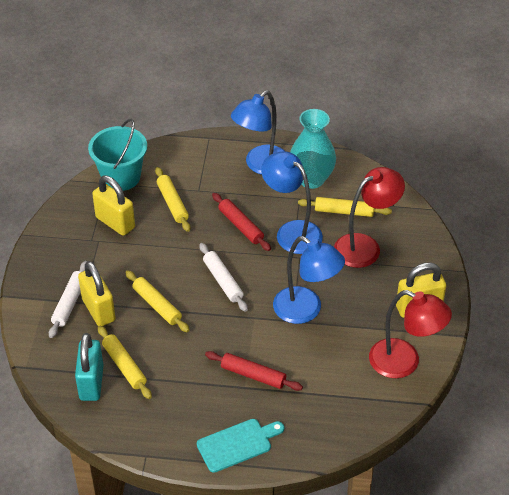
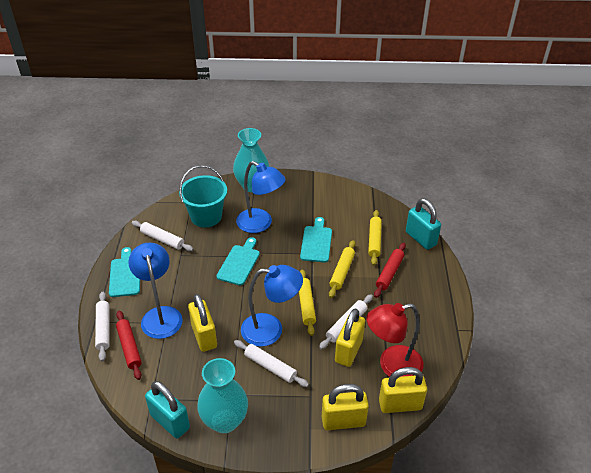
red lamp: [334,167,405,268] [369,290,452,378] = 2 -> [366,303,424,377] = 1
turquoise cutting board: [197,419,284,473] = 1 -> [109,247,140,297] [216,237,260,286] [300,217,332,263] = 3
turquoise padlock: [75,333,103,401] = 1 -> [145,381,190,439] [406,198,441,250] = 2
turquoise vase: [290,109,336,189] = 1 -> [197,358,248,433] [233,128,269,192] = 2
white rolling pin: [49,261,87,338] [199,243,248,312] = 2 -> [95,292,110,362] [132,221,194,251] [234,340,309,387] [319,294,373,349] = 4
yellow padlock: [78,261,115,326] [92,176,135,236] [396,262,446,318] = 3 -> [188,294,217,352] [322,384,369,430] [335,308,365,367] [379,367,427,413] = 4
yellow rolling pin: [98,326,152,399] [125,270,190,332] [155,167,190,232] [298,197,392,217] = 4 -> [299,269,316,336] [329,240,355,298] [368,210,382,265] = 3

